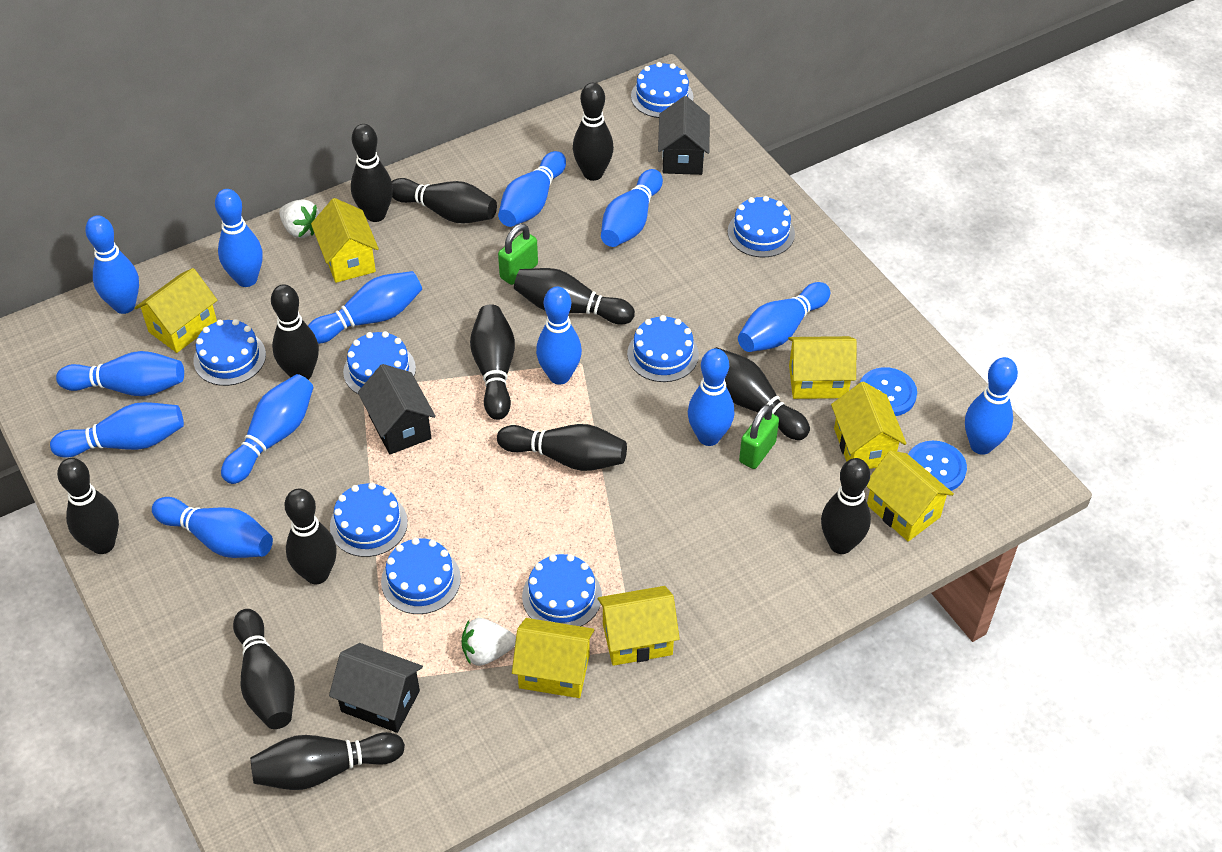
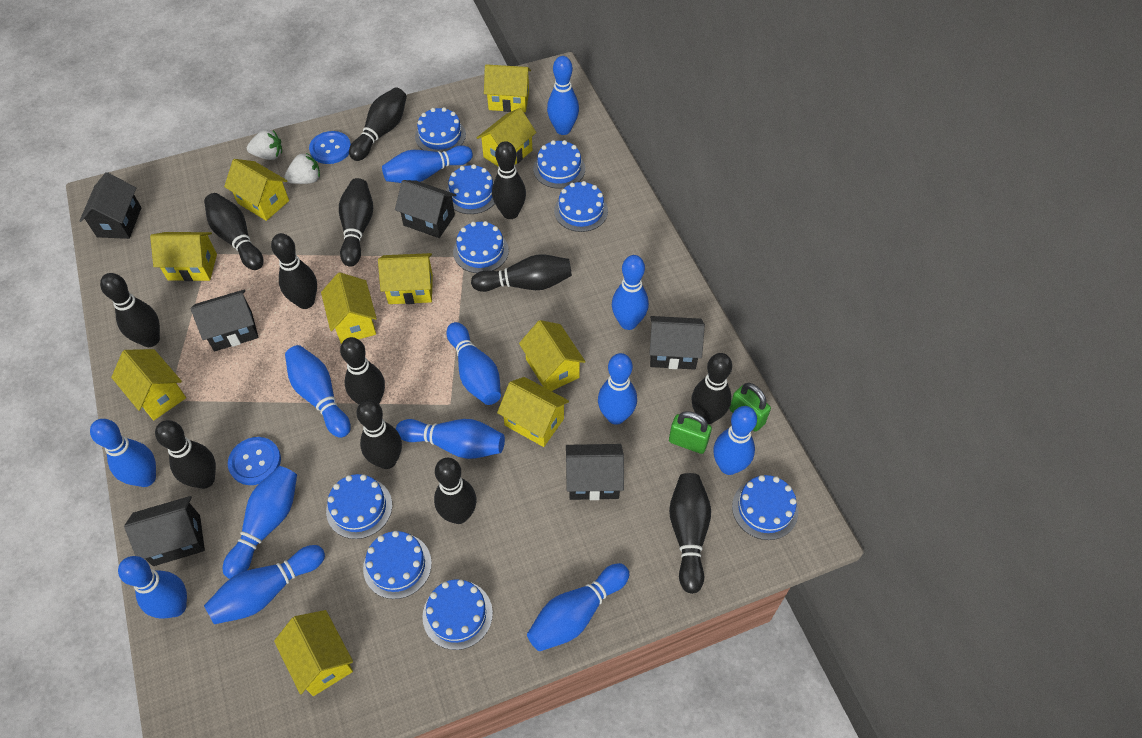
black house: [329,643,423,733] [358,364,436,455] [658,96,710,175] = 3 -> [80,172,141,239] [124,496,205,566] [191,289,259,351] [395,180,456,238] [566,444,624,500] [649,316,705,370] = 6
blue cake: [193,319,266,386] [330,483,408,557] [343,331,416,395] [381,538,461,614] [522,554,602,626] [627,315,699,382] [631,62,694,118] [728,196,795,257] = 8 -> [326,474,392,539] [363,531,432,599] [415,107,466,153] [423,579,493,650] [446,164,495,214] [453,221,509,273] [533,140,585,189] [554,181,608,232] [732,475,798,540] = 9
yellow house: [135,268,217,353] [311,198,379,283] [512,618,594,698] [598,586,680,666] [788,336,857,399] [831,381,907,469] [866,450,954,542] = 7 -> [111,349,186,420] [150,232,217,281] [224,159,289,221] [274,610,353,696] [321,272,377,344] [378,253,433,304] [477,108,536,167] [484,64,531,112] [497,377,569,447] [519,320,586,391] = 10

